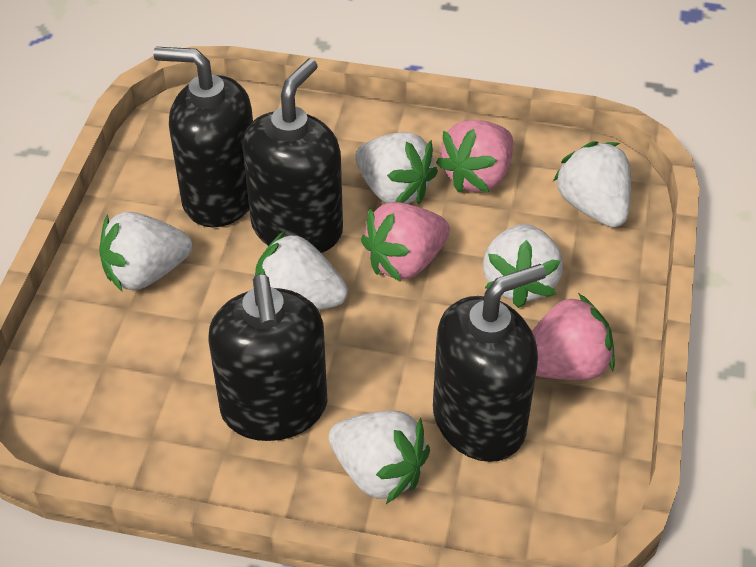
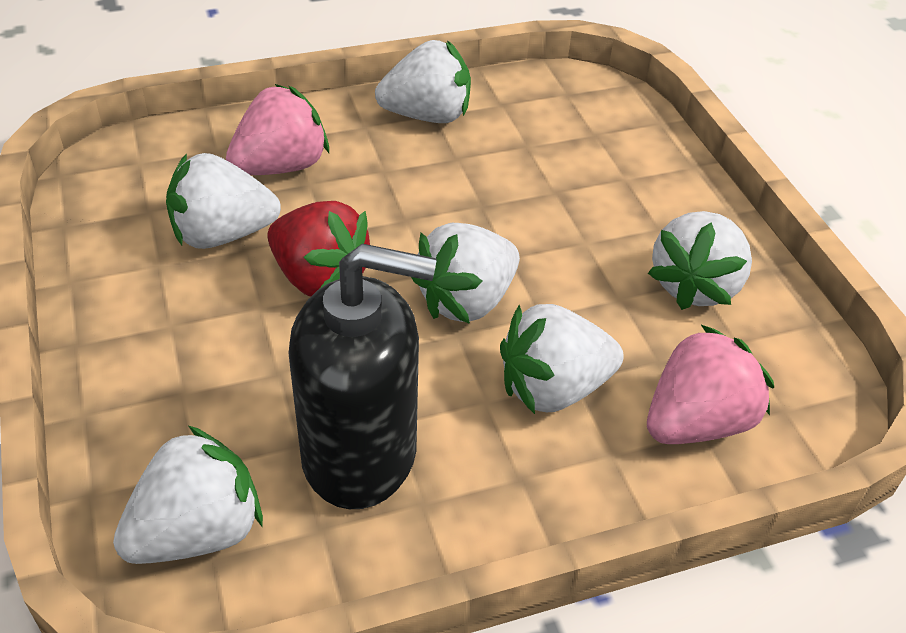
black soap dispenser: [153,47,253,227] [208,274,327,441] [242,59,343,253] [433,264,546,462] = 4 -> [289,244,437,509] = 1
pink strawberry: [361,202,450,282] [436,120,513,193] [532,293,615,380] = 3 -> [226,84,329,175] [647,325,774,444] = 2
red strawberry: none = 0 -> [267,201,370,297] = 1

